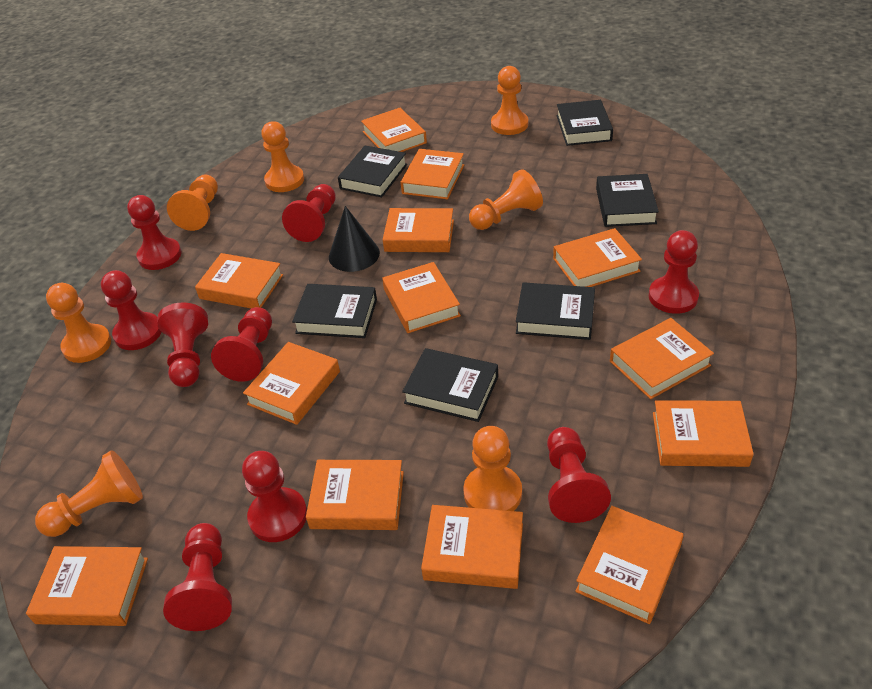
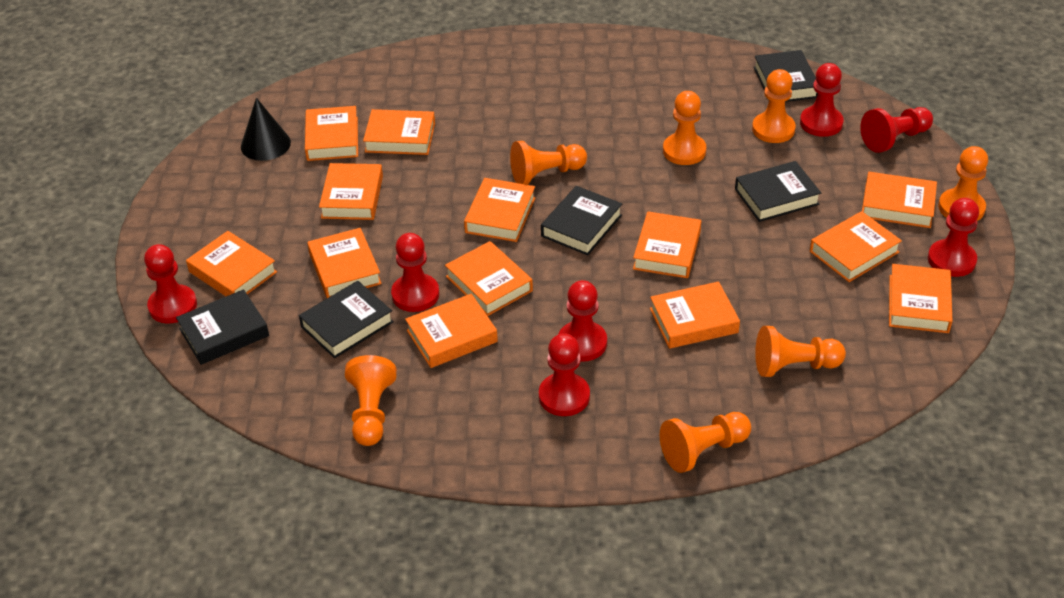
black book: [292,284,377,338] [338,146,407,197] [402,348,498,422] [516,282,595,340] [556,100,613,146] [596,174,659,227] = 6 -> [176,289,269,365] [299,281,394,358] [541,186,622,255] [735,161,821,222] [753,50,818,102] = 5
red pawn: [101,270,161,350] [127,195,182,270] [157,303,208,387] [163,523,232,631] [211,307,272,382] [242,451,307,542] [282,184,336,242] [547,427,611,523] [649,230,699,314] = 9 -> [144,244,197,324] [391,233,439,312] [539,333,590,416] [558,280,607,362] [800,63,844,137] [860,107,933,153] [928,198,979,277] = 7

